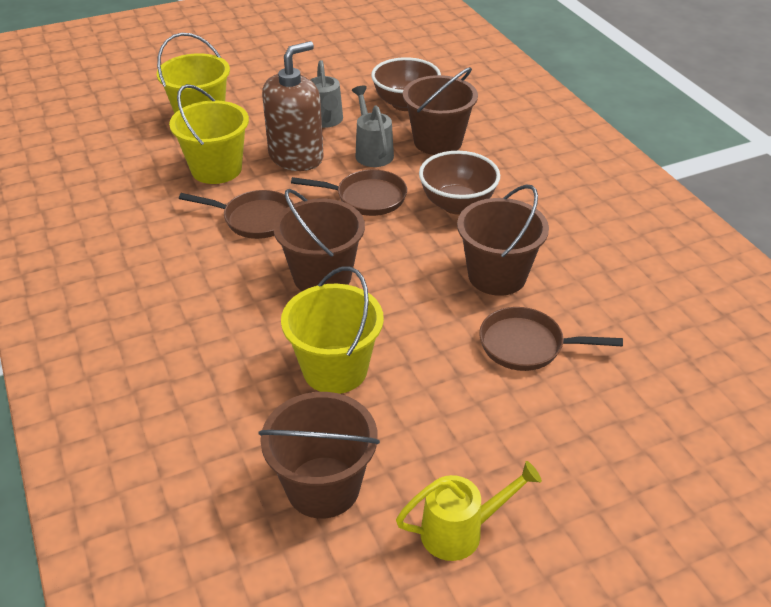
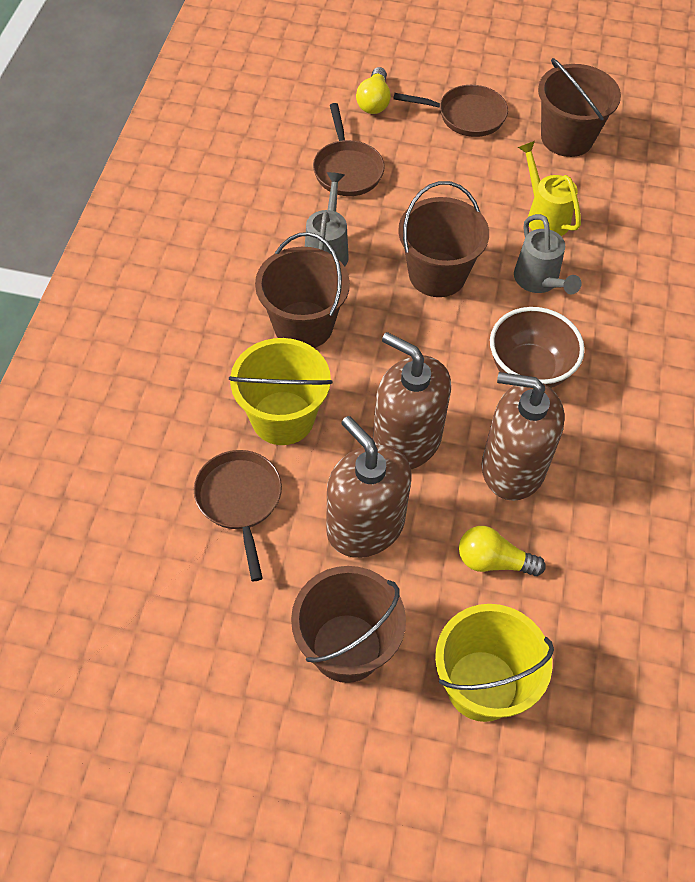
brown bowl: [371,57,441,111] [419,151,500,215] = 2 -> [490,307,585,388] = 1
brown soap dispenser: [262,41,324,171] = 1 -> [326,416,411,558] [373,332,451,469] [482,372,565,501] = 3
yellow bucket: [157,33,230,114] [169,84,249,184] [281,266,384,394] = 3 -> [229,338,333,445] [435,604,554,722] = 2
yellow light bulb: none = 0 -> [356,67,391,114] [459,526,546,576] = 2

